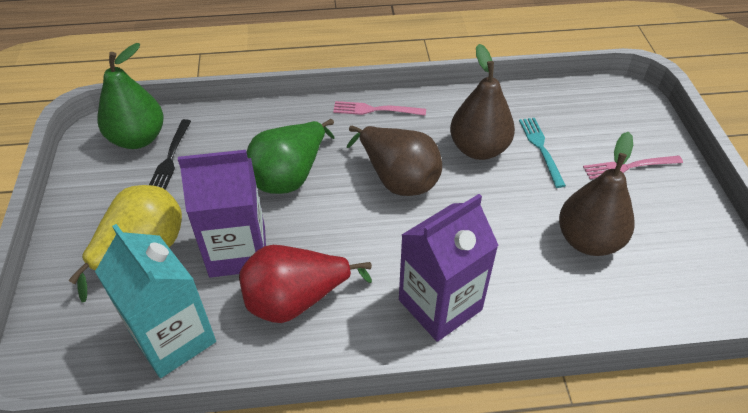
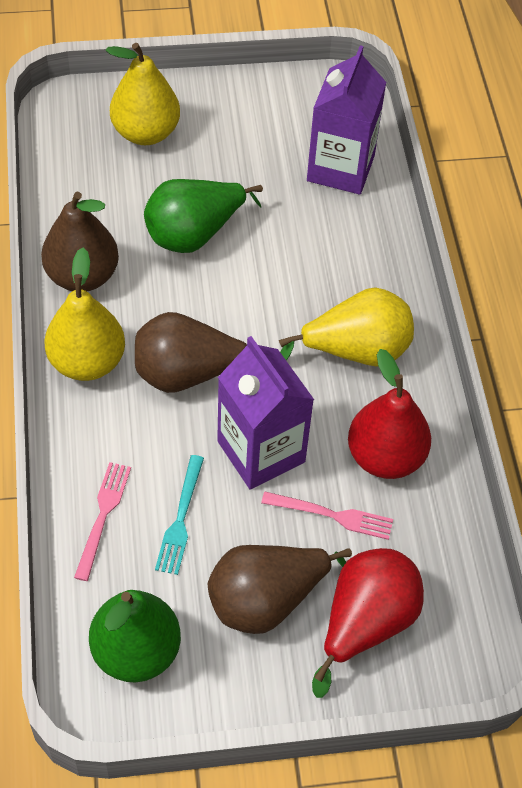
black fork: [149,119,191,190] = 1 -> none = 0
red pear: [239,245,372,323] = 1 -> [312,548,424,698] [348,349,431,479] = 2
turquoise carton: [95,224,216,378] = 1 -> none = 0
yellow pear: [68,185,182,303] = 1 -> [44,248,125,381] [105,43,180,145] [279,287,414,367] = 3

